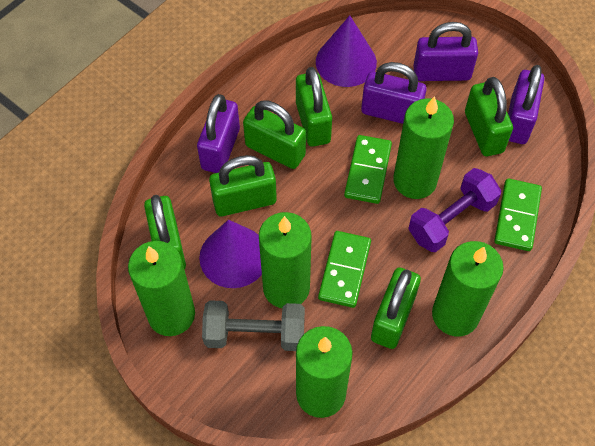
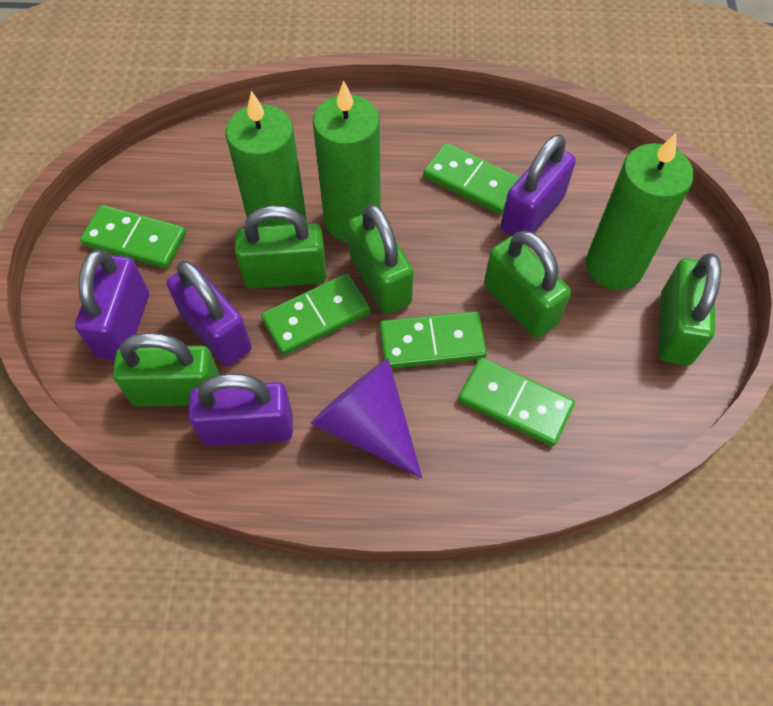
green candle: [128,241,195,336] [259,212,312,308] [296,326,353,418] [393,96,454,199] [432,241,504,336] = 5 -> [226,91,307,227] [313,81,381,242] [586,133,694,290] = 3
green domino: [318,231,371,308] [344,135,392,204] [494,178,542,251] = 3 -> [80,205,186,269] [261,273,371,355] [380,311,487,369] [423,143,520,214] [458,357,575,446] = 5
green padlock: [144,195,186,270] [209,155,277,216] [243,100,306,169] [296,67,332,147] [371,267,421,349] [465,77,513,156] = 6 -> [113,333,220,406] [235,205,327,288] [348,204,414,314] [484,230,571,338] [659,253,721,365] = 5
grey dumbbell: [202,300,305,351] = 1 -> none = 0
purple cone: [199,220,262,288] [316,15,377,87] = 2 -> [311,359,422,478] = 1
purple dumbbell: [408,168,501,252] = 1 -> none = 0

